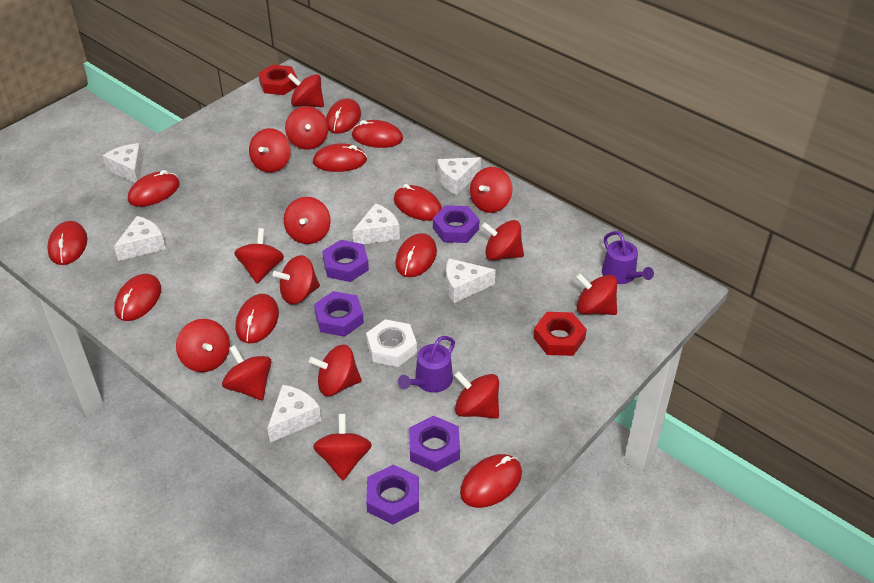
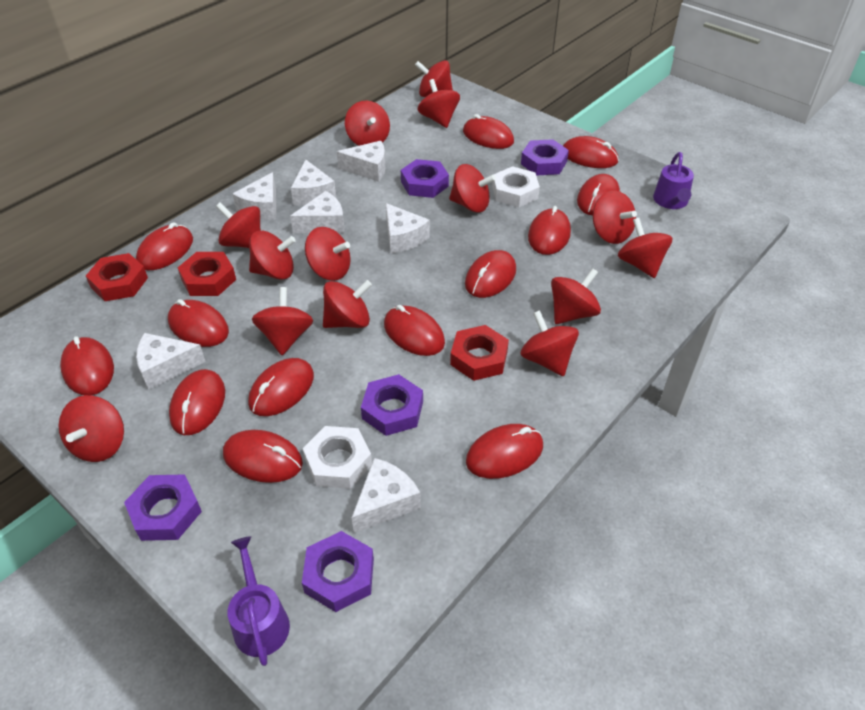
red mouse: [47,221,88,265] [114,274,161,321] [128,170,180,207] [235,294,279,343] [313,143,367,172] [326,98,361,134] [352,120,403,148] [394,184,442,221] [395,233,437,277] [460,454,522,508] = 10 -> [60,336,114,395] [136,222,193,270] [168,299,229,347] [169,369,225,435] [223,430,303,483] [248,358,314,416] [384,305,445,356] [463,114,514,149] [465,250,516,298] [466,424,543,479] [528,206,571,255] [563,136,619,168] [577,174,620,215] = 13
red nut: [258,65,297,95] [533,312,587,356] = 2 -> [86,253,148,301] [178,252,236,296] [450,325,509,381] = 3
white cheese: [103,143,143,183] [114,216,166,261] [267,385,322,443] [352,203,400,244] [437,157,481,195] [446,258,496,303] = 6 -> [136,333,206,390] [233,172,276,220] [290,191,345,233] [291,160,336,206] [337,141,385,182] [352,458,421,533] [386,203,430,253] = 7
white nut: [366,319,417,367] = 1 -> [303,426,372,489] [492,166,540,207] = 2

